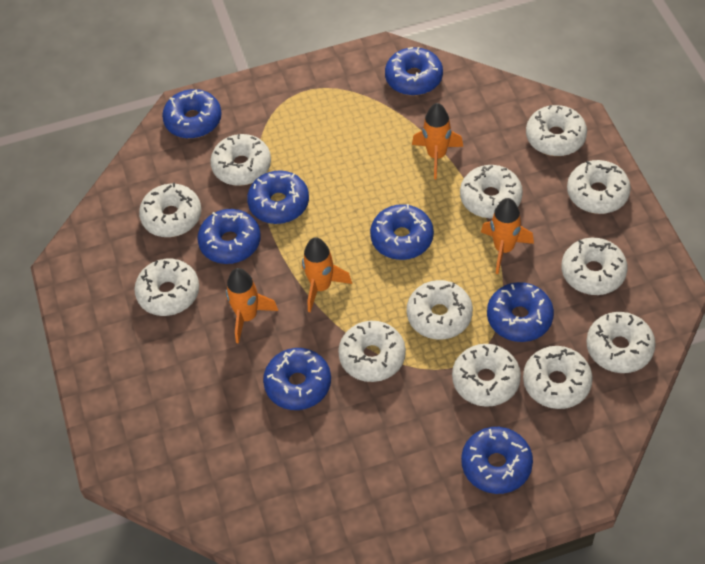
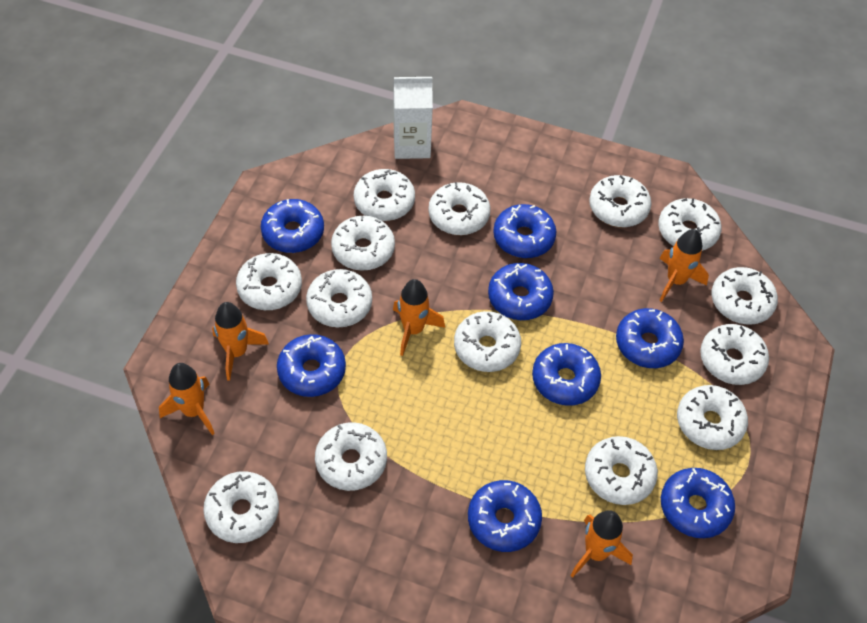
orange rocket: [225,268,278,344] [302,237,352,312] [412,103,463,179] [481,198,534,274] = 4 -> [159,363,215,435] [212,302,269,381] [393,279,445,356] [570,510,633,578] [659,229,709,302] = 5
white carton: none = 0 -> [393,77,433,159] = 1
white donut: [134,259,199,316] [139,182,201,237] [210,134,271,186] [338,321,406,382] [407,280,473,340] [452,344,521,407] [460,165,523,218] [523,346,593,409] [526,105,587,156] [562,238,628,295] [567,160,631,214] [586,312,656,373] = 12 -> [203,471,279,543] [236,253,302,310] [306,269,372,327] [315,422,387,491] [331,216,395,271] [354,169,415,221] [429,182,490,235] [454,311,521,372] [585,436,658,505] [589,175,651,227] [658,198,722,251] [677,385,748,450] [700,324,769,385] [711,267,778,325] = 14

